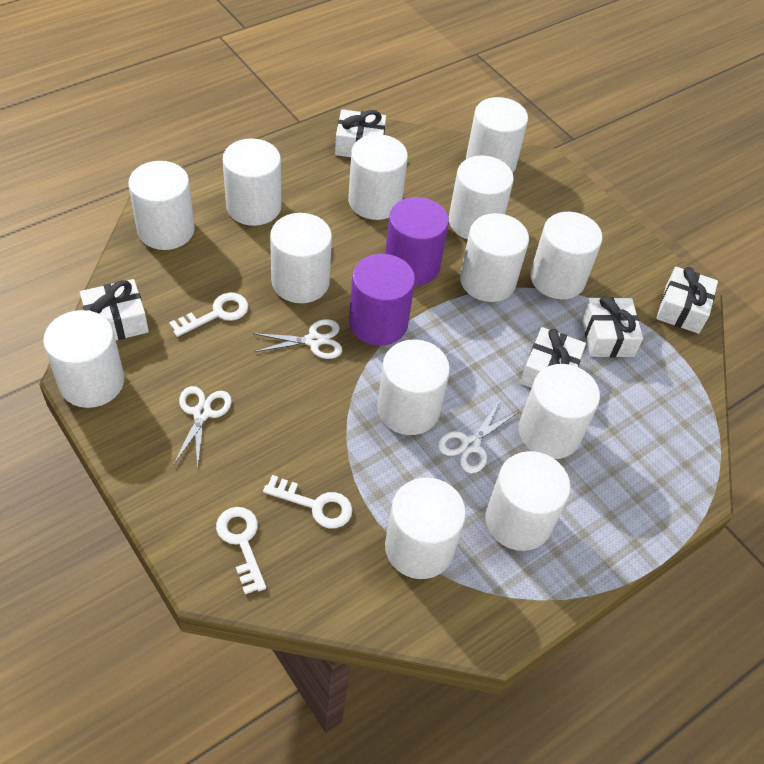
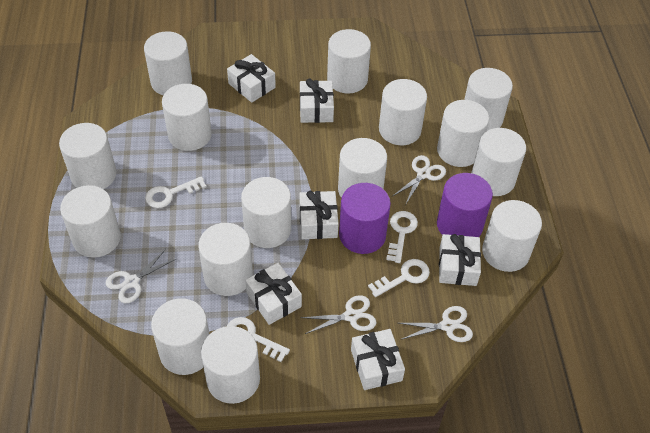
white cylinder: [43,310,124,408] [128,161,195,250] [223,138,281,226] [270,213,332,303] [348,134,408,220] [377,340,450,435] [385,478,466,579] [449,155,514,239] [460,213,529,302] [466,97,528,173] [486,451,571,551] [519,364,600,459] [530,212,603,299] = 13 -> [59,123,117,189] [60,185,121,258] [144,31,192,95] [151,298,210,375] [162,84,212,151] [198,223,253,296] [201,326,260,404] [241,177,291,248] [327,29,371,93] [338,138,387,198] [379,79,427,145] [437,100,489,167] [464,68,513,131] [471,128,526,196] [482,200,542,272] = 15
white gift: [80,279,149,340] [335,109,386,157] [520,327,586,388] [581,296,643,357] [656,267,718,334] = 5 -> [227,54,276,103] [245,263,302,325] [299,191,339,239] [300,79,334,123] [351,329,405,390] [439,234,481,286] = 6
white key: [169,293,248,337] [216,507,266,594] [263,475,352,528] = 3 -> [145,176,206,208] [227,317,290,362] [368,259,430,297] [386,211,418,263] = 4
white scissors: [173,386,232,468] [253,319,342,359] [438,401,518,473] = 3 -> [105,249,176,303] [301,295,377,334] [393,155,446,204] [399,306,473,342] = 4

